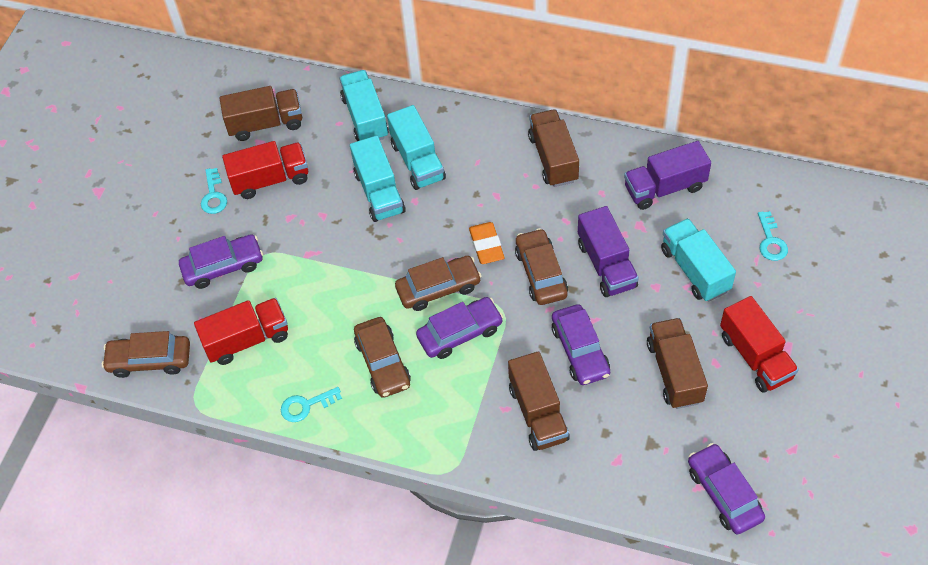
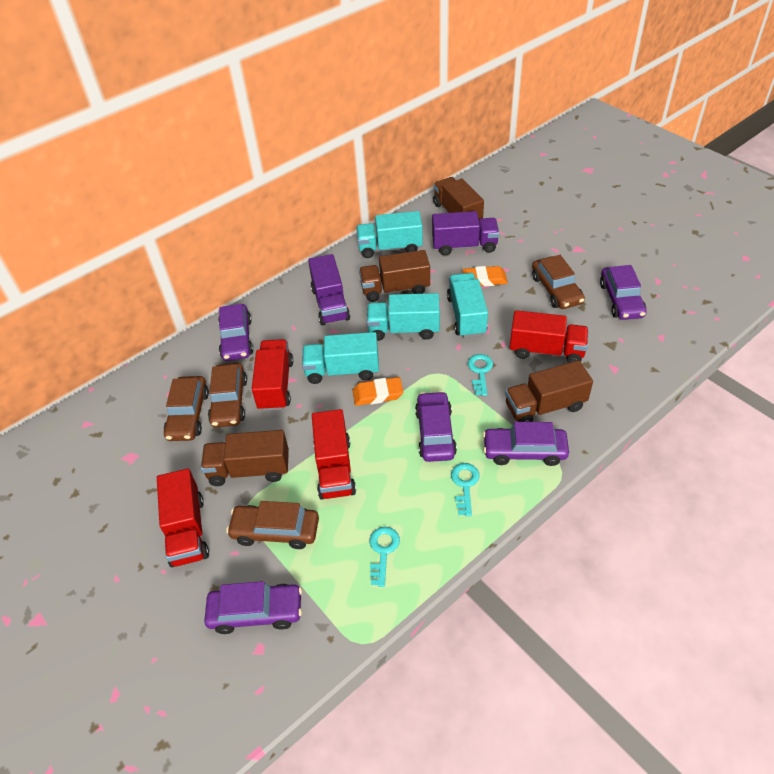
orange eraser: [469,222,504,264] = 1 -> [352,377,403,406] [463,266,508,286] = 2
purple car: [179,234,263,289] [416,297,503,359] [552,304,610,385] [688,443,765,534] = 4 -> [204,581,302,634] [218,304,253,361] [415,391,457,462] [483,422,569,466] [600,265,647,320] = 5
red truck: [194,298,288,365] [222,141,308,199] [720,296,799,393] = 3 -> [157,469,209,567] [252,339,293,411] [312,409,356,500] [510,310,589,363] = 4

